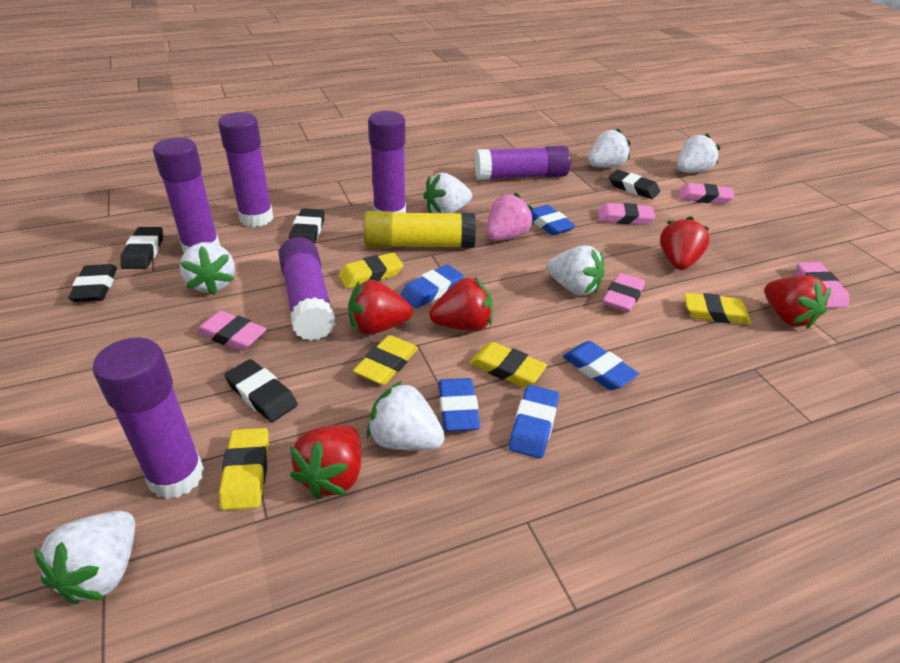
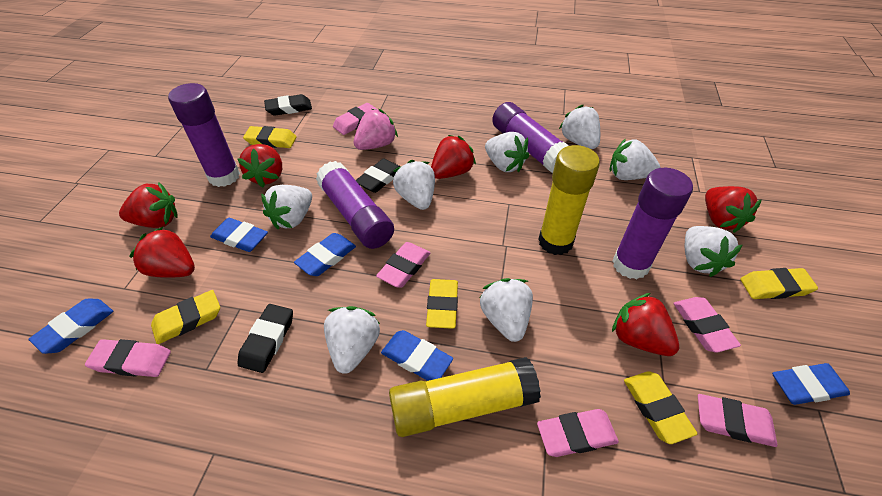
black eraser: [68,264,117,302] [120,227,163,269] [224,359,298,422] [289,208,325,244] [609,170,660,199] = 5 -> [238,304,293,373] [264,94,312,116] [356,159,401,193] = 3
pink eraser: [196,311,267,351] [598,203,655,225] [603,273,645,312] [679,183,735,204] [797,262,849,308] = 5 -> [85,339,171,377] [333,103,378,135] [376,242,430,288] [537,409,619,457] [673,297,741,352] [698,394,777,447] = 6
purple glue stick: [93,337,204,499] [153,137,220,253] [218,112,273,227] [279,237,335,341] [368,111,406,213] [475,145,571,180] = 6 -> [168,83,240,187] [316,161,394,249] [492,102,569,173] [612,168,693,279] = 4
red strawberry: [290,425,361,499] [348,280,413,335] [429,277,493,331] [660,216,710,270] [764,275,831,329] = 5 -> [119,182,178,228] [129,227,195,278] [238,144,282,187] [431,135,476,179] [612,293,679,356] [705,186,762,233] = 6
white strawberry: [33,511,135,604] [180,242,235,295] [367,381,445,451] [423,173,472,213] [546,245,605,296] [588,129,630,168] [677,133,720,173] = 7 -> [261,185,312,229] [324,306,380,374] [393,160,435,210] [480,278,533,342] [485,132,529,172] [559,105,600,149] [609,139,660,180] [685,226,742,277] = 8
yellow glue stick: [363,211,476,248] = 1 -> [389,357,541,437] [538,145,600,255] = 2

